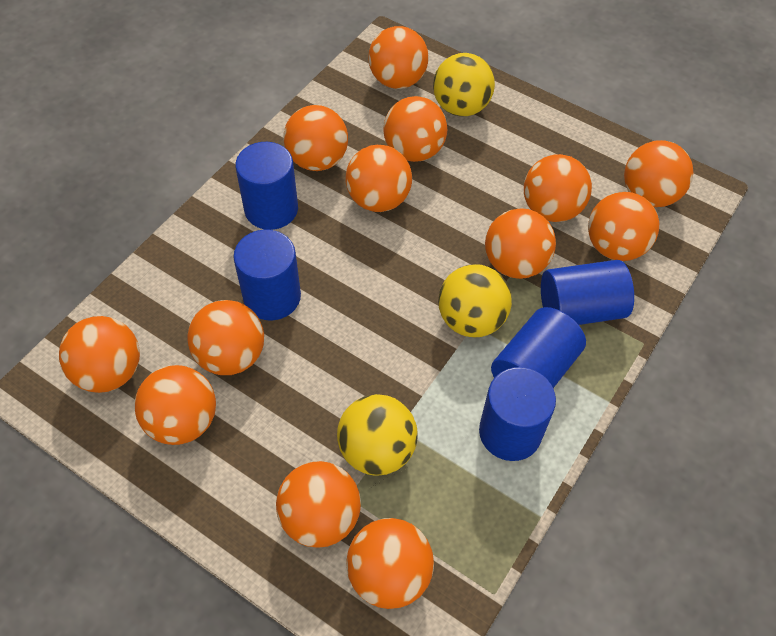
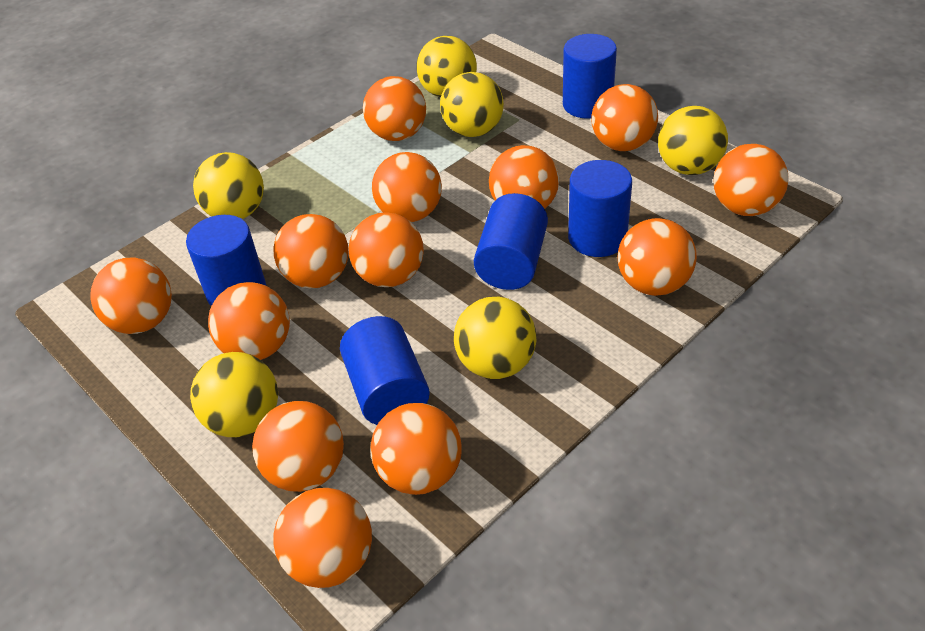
yellow ball: [337,394,418,476] [433,53,495,116] [438,264,512,337] = 3 -> [190,352,278,437] [193,152,264,219] [416,36,477,97] [440,72,504,137] [454,297,537,379] [658,106,728,175] = 6

